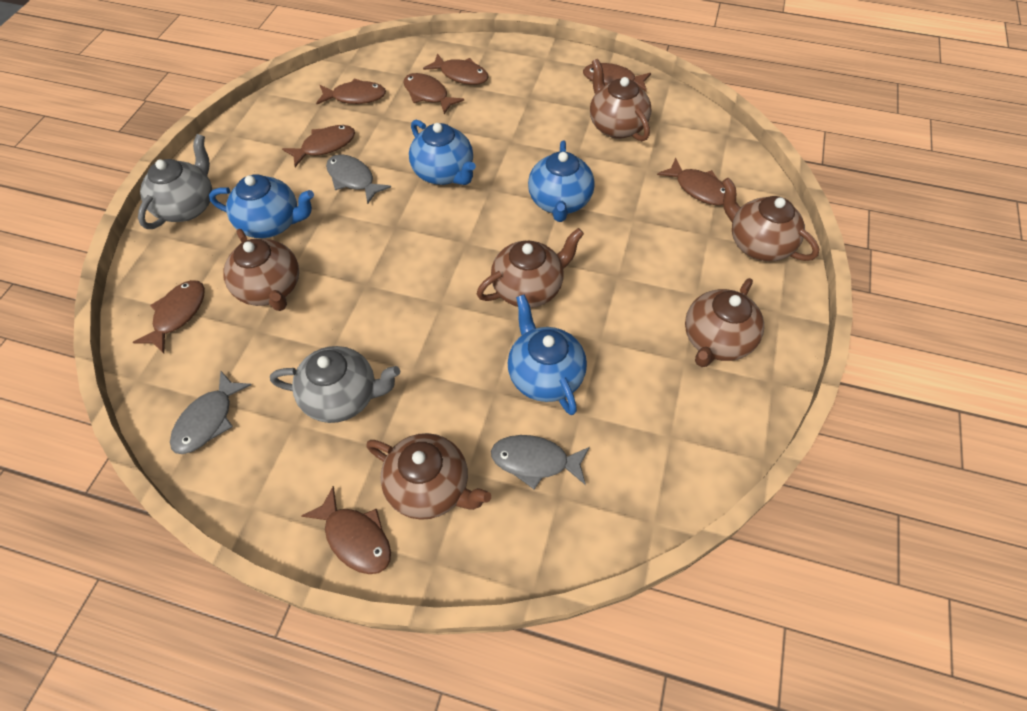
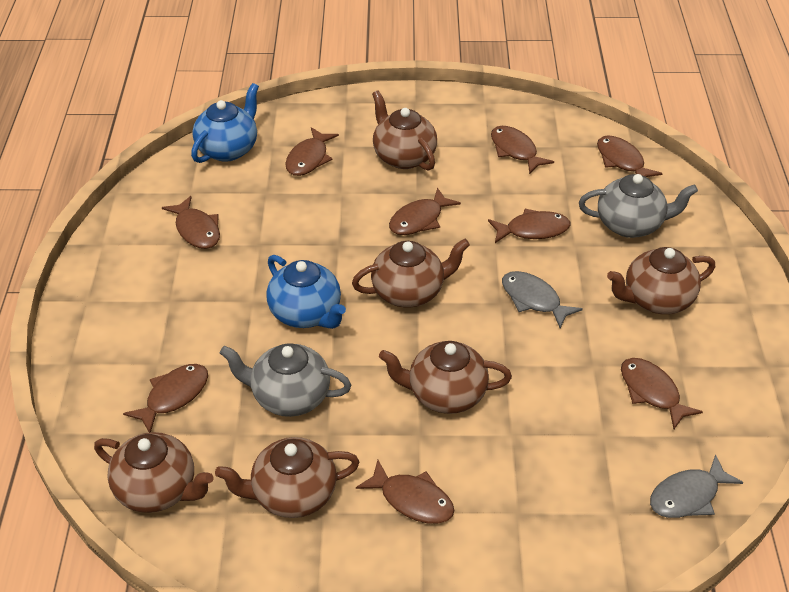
blue teapot: [209,175,314,238] [409,119,476,185] [508,294,587,415] [528,140,595,222] = 4 -> [191,83,259,163] [266,255,346,329] = 2
brown fish: [133,280,205,353] [282,125,355,167] [301,486,391,574] [316,78,386,104] [403,73,464,114] [423,53,489,85] [583,63,651,91] [657,158,725,205] = 8 -> [123,364,208,433] [162,196,220,249] [285,127,339,176] [356,460,455,524] [389,188,461,235] [488,209,570,243] [491,126,554,174] [597,136,663,177] [621,358,703,429] = 9
grey fish: [170,370,252,454] [326,154,391,204] [491,435,590,489] = 3 -> [502,271,583,328] [650,454,743,518] = 2

